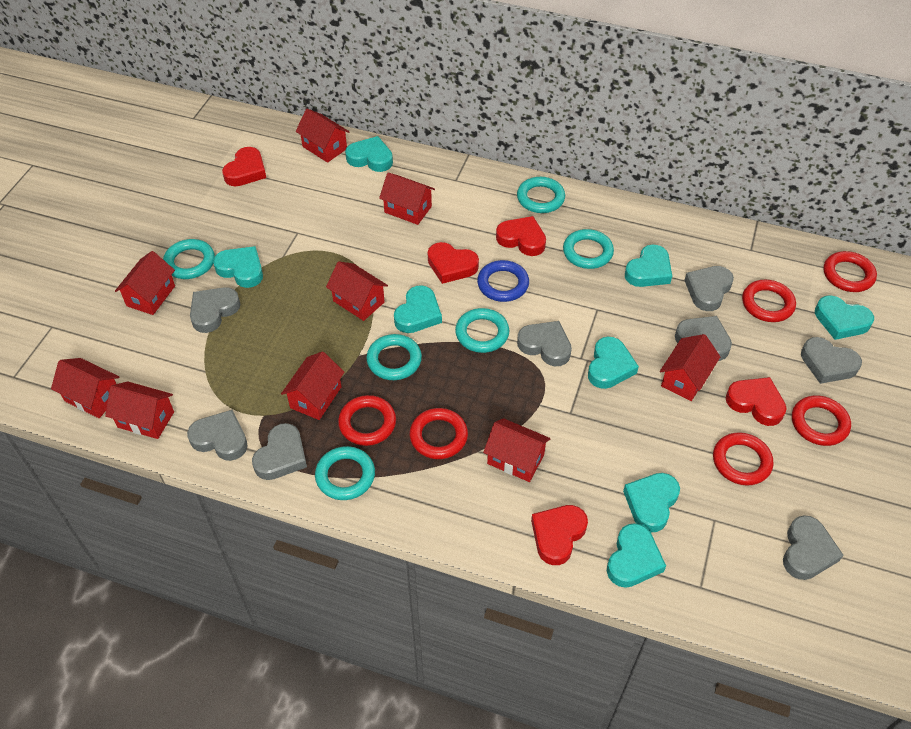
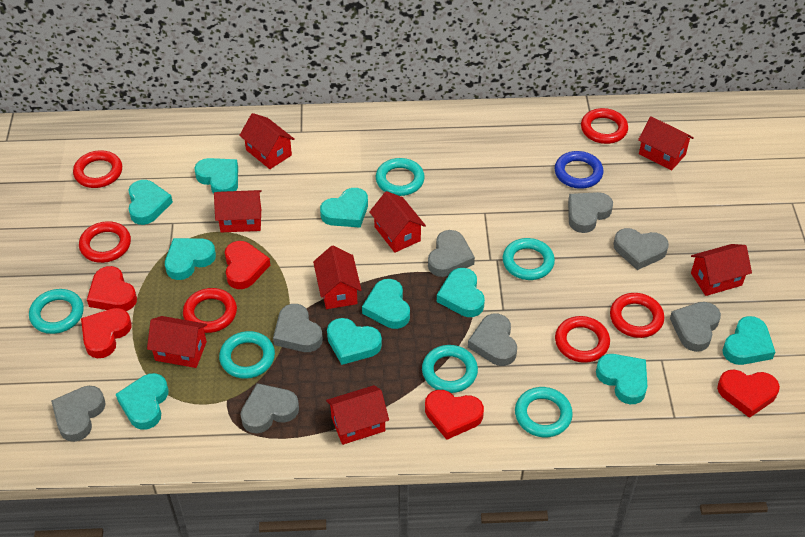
red house: [51,358,119,418] [105,382,174,439] [115,251,175,315] [281,351,344,420] [296,109,349,163] [326,261,388,321] [379,172,435,225] [483,418,551,482] [660,334,720,401] = 9 -> [147,316,207,368] [214,190,262,232] [239,113,295,169] [313,245,362,309] [326,385,389,445] [369,191,426,253] [638,116,694,171] [691,244,752,296] = 8
turquoise heart: [213,246,263,288] [345,136,393,172] [394,285,442,333] [588,337,639,389] [607,523,666,588] [623,473,680,532] [625,244,672,287] [815,295,874,340] = 8 -> [116,373,168,430] [128,180,173,225] [165,238,216,280] [194,158,238,194] [320,188,368,228] [327,318,382,365] [362,279,410,329] [437,268,485,317] [596,354,648,404] [722,316,775,365] = 10

